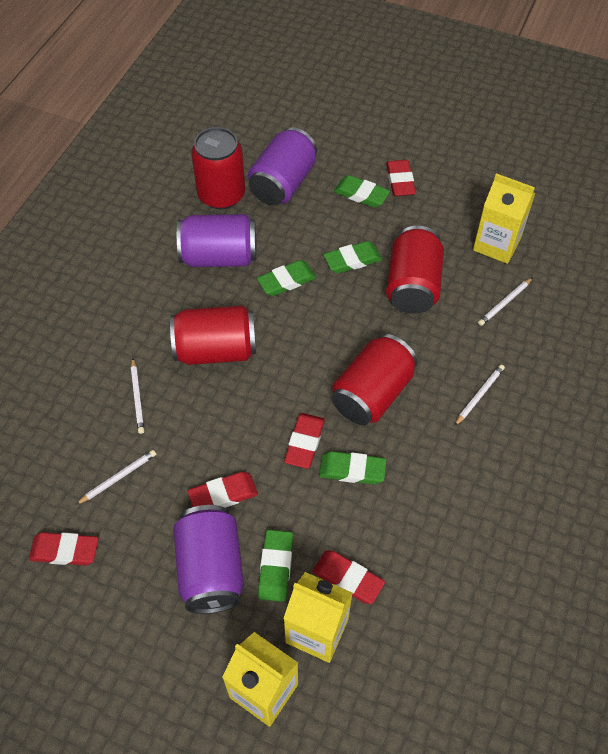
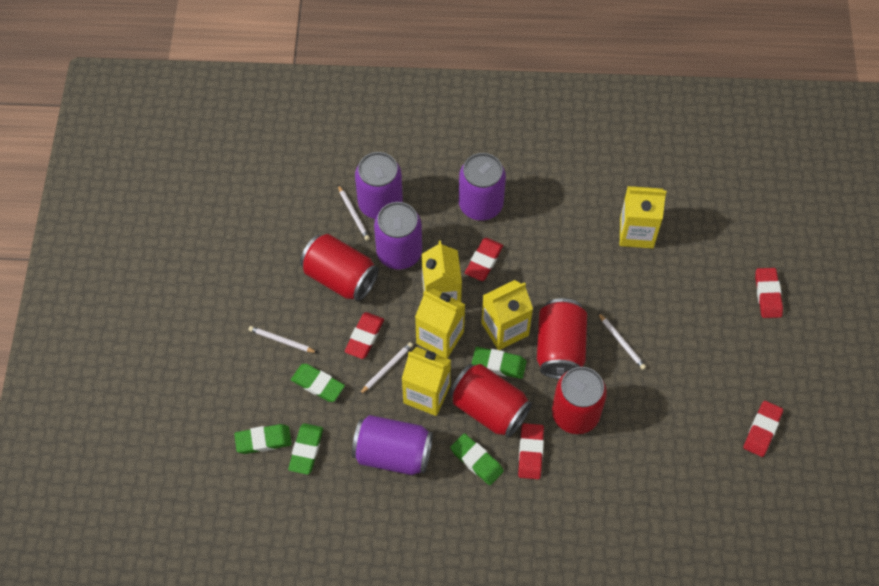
purple can: [173,505,244,614] [177,214,257,267] [248,127,317,205] = 3 -> [352,415,433,475] [355,152,403,219] [374,202,422,270] [459,153,506,221] = 4
yellow carton: [222,632,298,727] [283,572,353,663] [473,173,536,264] = 3 -> [402,347,451,416] [415,288,465,359] [422,241,462,302] [481,280,533,350] [620,186,666,248] = 5

